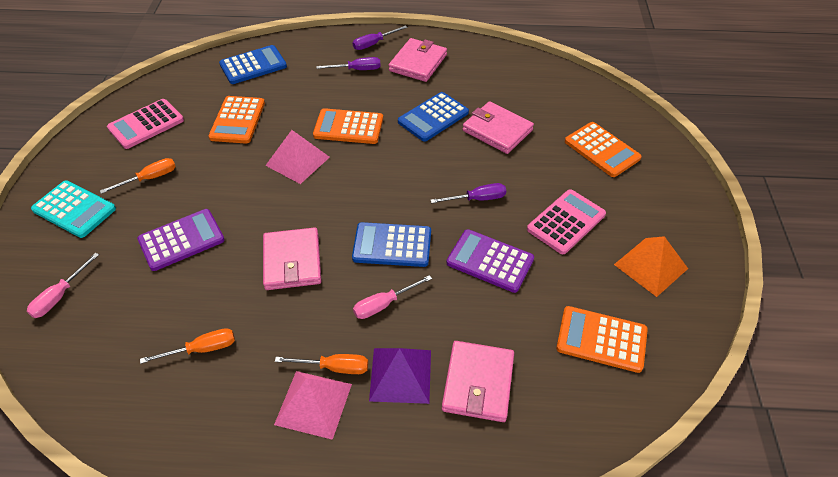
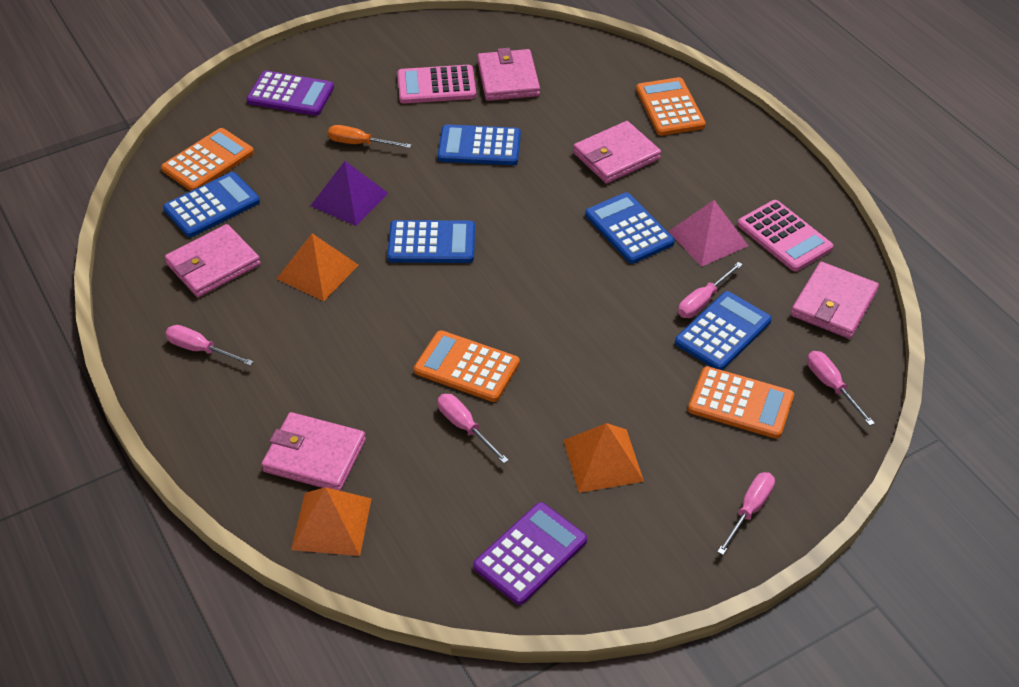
blue calculator: [219,45,287,84] [352,222,431,267] [398,92,469,142] = 3 -> [163,172,260,237] [387,220,475,263] [438,124,521,165] [585,192,675,264] [675,291,772,370] = 5
orange pyramid: [614,236,688,297] = 1 -> [277,233,358,301] [291,487,372,556] [563,423,644,493] = 3
orange screwdriver: [100,158,176,194] [140,328,235,364] [275,354,368,374] = 3 -> [328,125,411,148] = 1
pink pyramid: [265,130,330,184] [274,371,352,440] = 2 -> [668,200,748,267] = 1
pink screwdriver: [27,253,99,318] [353,275,432,319] = 2 -> [166,325,254,366] [437,394,509,464] [678,262,743,318] [717,472,775,555] [807,351,875,426] = 5
pink wallet: [263,227,321,290] [389,38,447,82] [442,341,514,422] [463,101,534,154] = 4 -> [165,224,261,297] [261,412,366,491] [477,48,540,101] [573,121,661,184] [791,262,879,339] = 5
purple screwdriver: [316,57,381,70] [353,25,407,50] [431,183,506,203] = 3 -> none = 0
turquoise calculator: [31,180,116,238] = 1 -> none = 0

